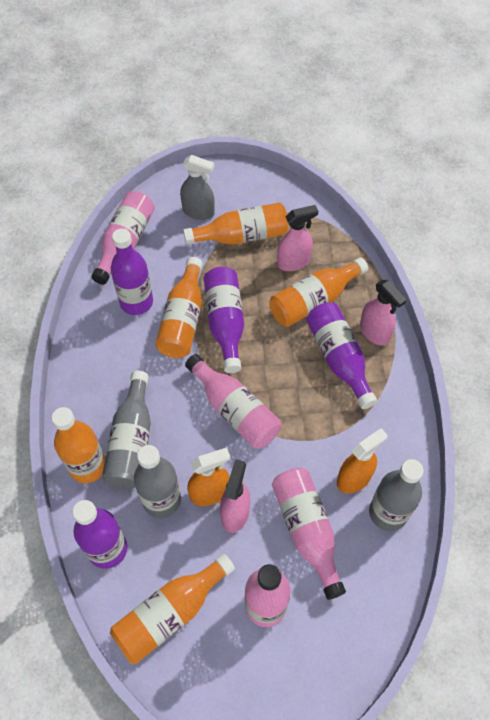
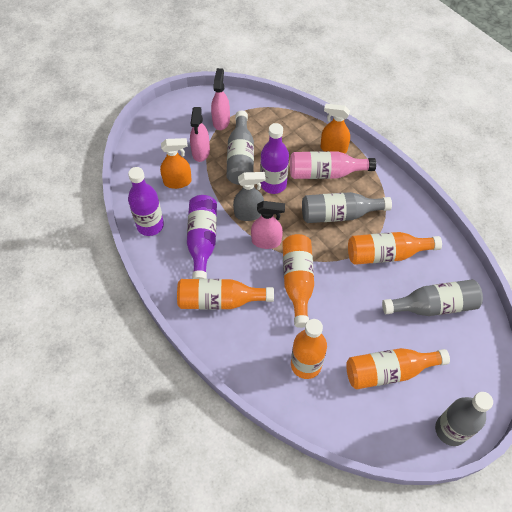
grey bottle: [102,371,151,489] [134,445,181,518] [369,459,424,531] = 3 -> [227,111,254,185] [302,192,392,223] [382,279,483,316] [435,392,493,446] = 4
pink bottle: [91,191,155,285] [185,354,281,449] [245,564,290,627] [272,467,346,600] = 4 -> [290,151,376,179] = 1
purple bottle: [72,500,127,569] [111,229,153,315] [204,267,244,373] [306,302,377,409] = 4 -> [128,167,164,236] [187,195,217,279] [260,123,289,194] = 3

